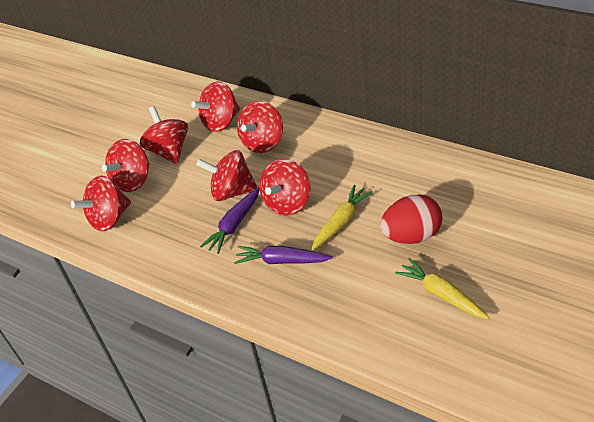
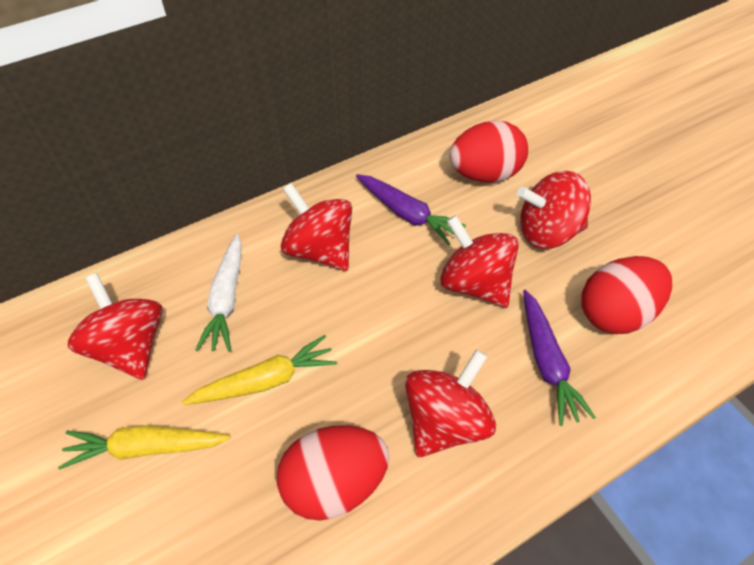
red egg: [380,195,442,244] = 1 -> [276,425,389,521] [449,121,528,183] [581,256,672,334] = 3
red spinning top: [71,175,131,231] [102,139,150,192] [140,106,188,164] [191,81,240,132] [196,150,258,201] [237,101,283,153] [259,159,311,216] = 7 -> [68,273,163,380] [281,183,352,271] [405,349,496,457] [440,215,519,307] [517,171,591,249] = 5
white carrot: none = 0 -> [195,233,242,352] = 1

